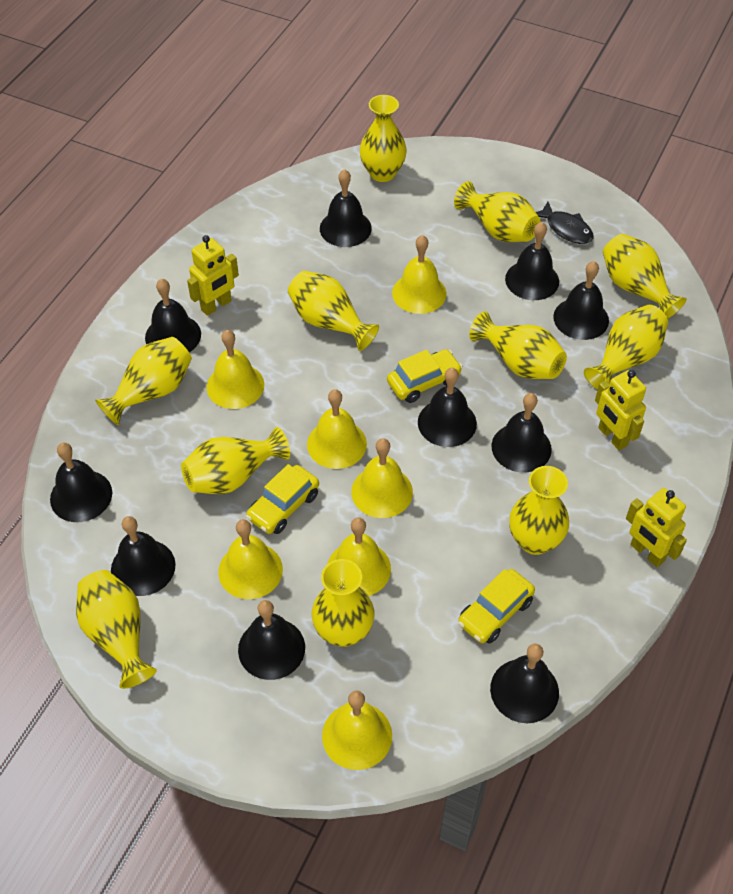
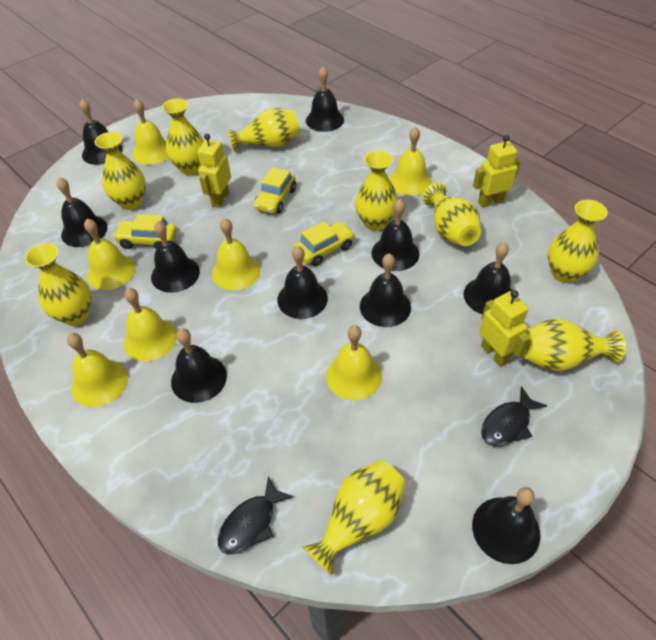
black fish: [536,201,593,244] = 1 -> [218,476,294,555] [481,386,547,447] = 2
yellow vase: [76,570,157,689] [95,337,192,425] [181,427,290,494] [288,271,379,351] [312,559,374,647] [360,95,407,182] [454,181,540,242] [469,311,567,379] [509,466,569,555] [584,305,668,390] [603,234,687,318] = 11 -> [25,243,91,325] [95,132,146,210] [162,98,204,175] [227,108,300,152] [303,460,406,576] [355,150,398,231] [423,183,481,246] [522,319,626,371] [548,200,608,283] = 9

